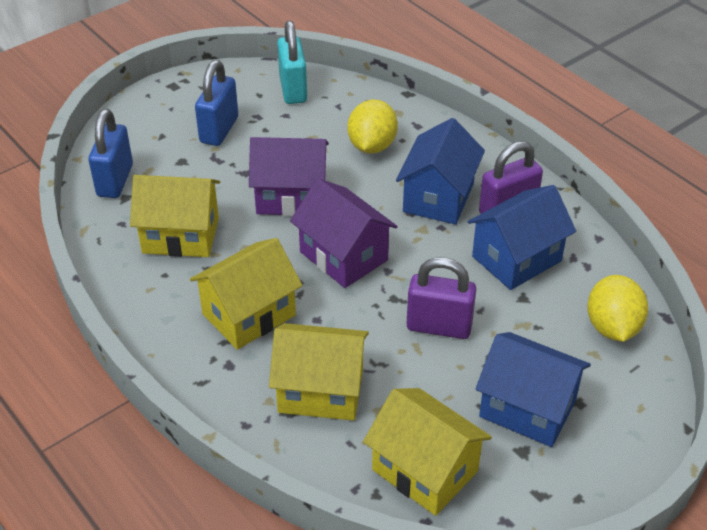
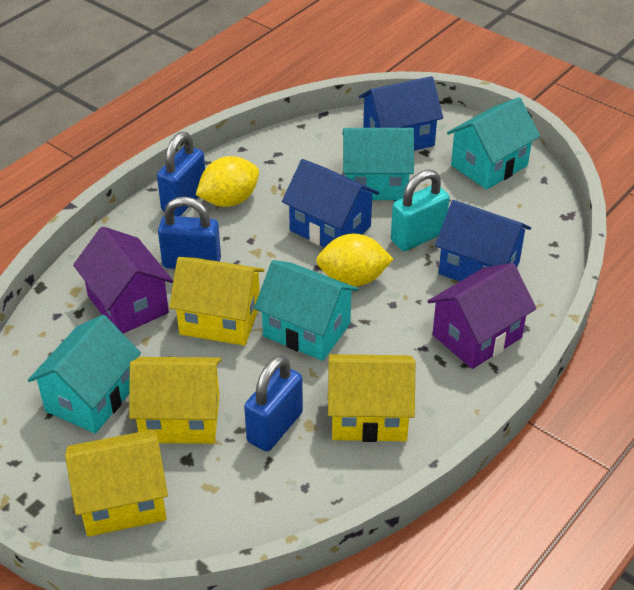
blue padlock: [88,109,133,198] [195,60,238,146] = 2 -> [157,132,205,216] [158,197,221,269] [244,355,303,451] = 3
purple padlock: [407,257,476,339] [479,141,543,214] = 2 -> none = 0
turquoise house: none = 0 -> [28,315,141,434] [254,260,358,361] [342,128,414,200] [447,97,540,190] = 4

